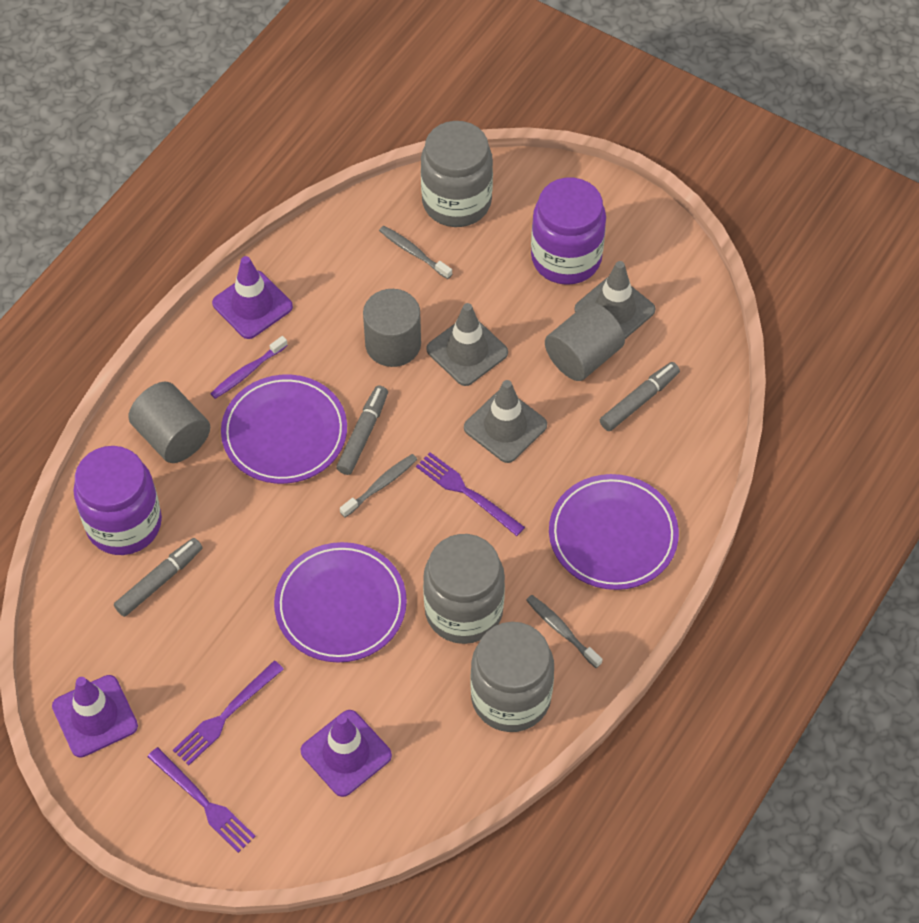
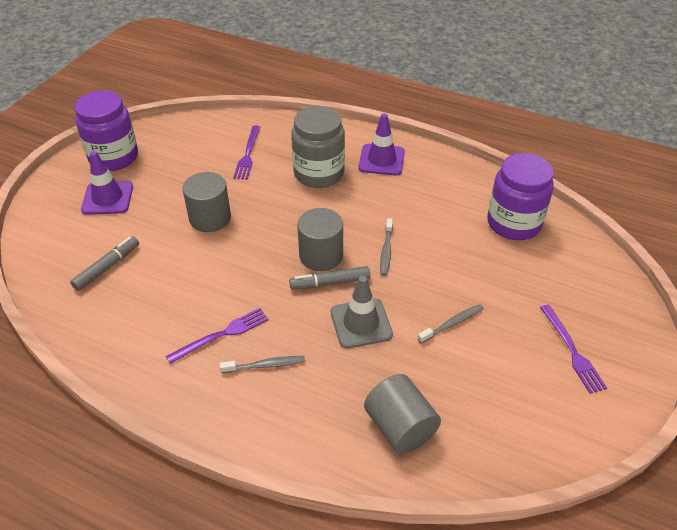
grey jar: [421,121,493,227] [423,534,505,644] [471,622,554,732] = 3 -> [291,106,345,188] = 1
grey marker: [114,538,203,617] [336,385,388,475] [600,362,680,431] = 3 -> [70,236,139,291] [289,266,370,290] = 2
grey traffic cone: [426,303,508,386] [464,380,547,463] [574,261,655,339] = 3 -> [331,276,393,349] = 1
purple plate: [221,375,347,484] [274,542,407,662] [549,474,679,590] = 3 -> none = 0
purple toothbrush: [210,336,288,399] = 1 -> none = 0
purple traffic cone: [52,675,138,758] [212,256,293,339] [301,710,392,797] = 3 -> [81,151,133,215] [359,113,405,176] = 2

